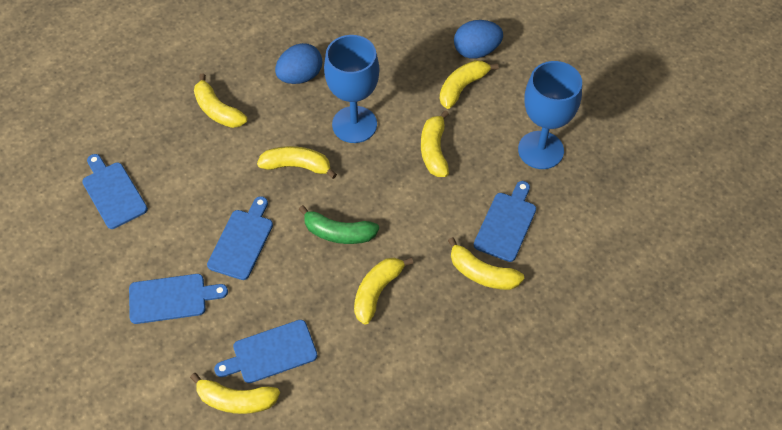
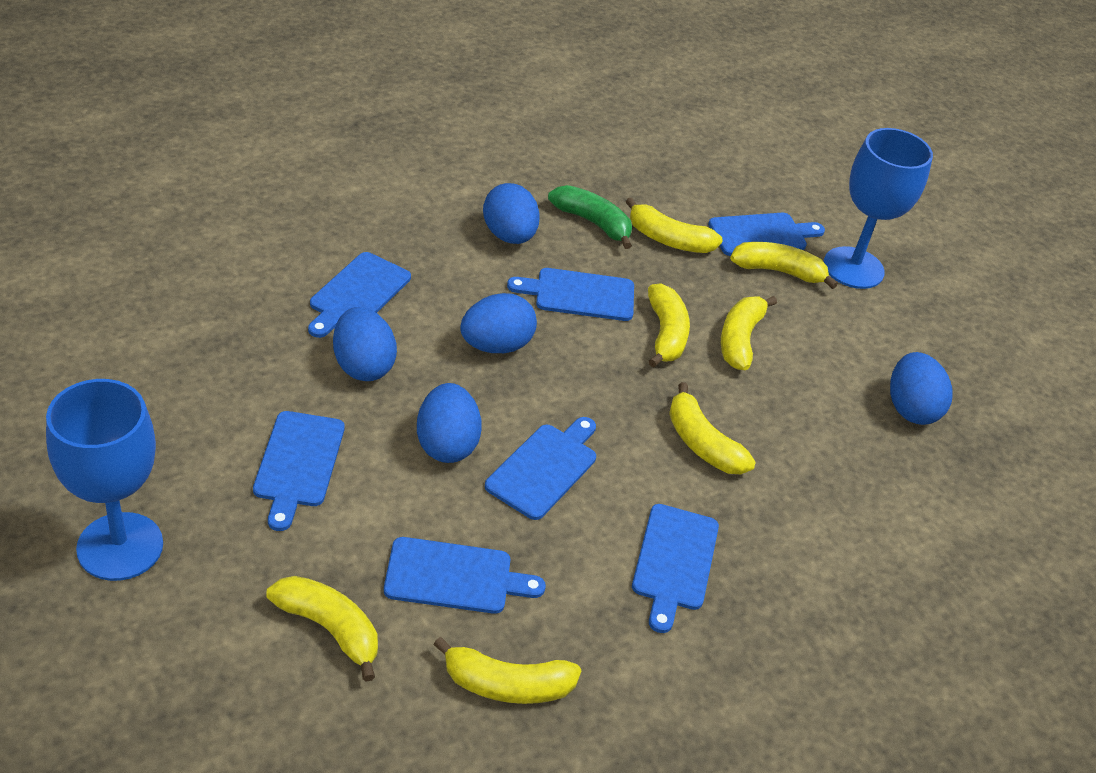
blue cutting board: [82,154,148,229] [129,274,228,324] [207,196,273,280] [214,320,317,383] [474,181,536,262] = 5 -> [253,411,345,531] [308,252,411,338] [384,537,546,614] [485,417,596,520] [507,268,634,321] [632,504,719,633] [708,213,825,256] = 7
blue egg: [275,43,322,84] [454,20,503,59] = 2 -> [333,307,397,381] [417,383,482,463] [460,293,537,353] [483,183,540,244] [890,352,953,425] = 5

